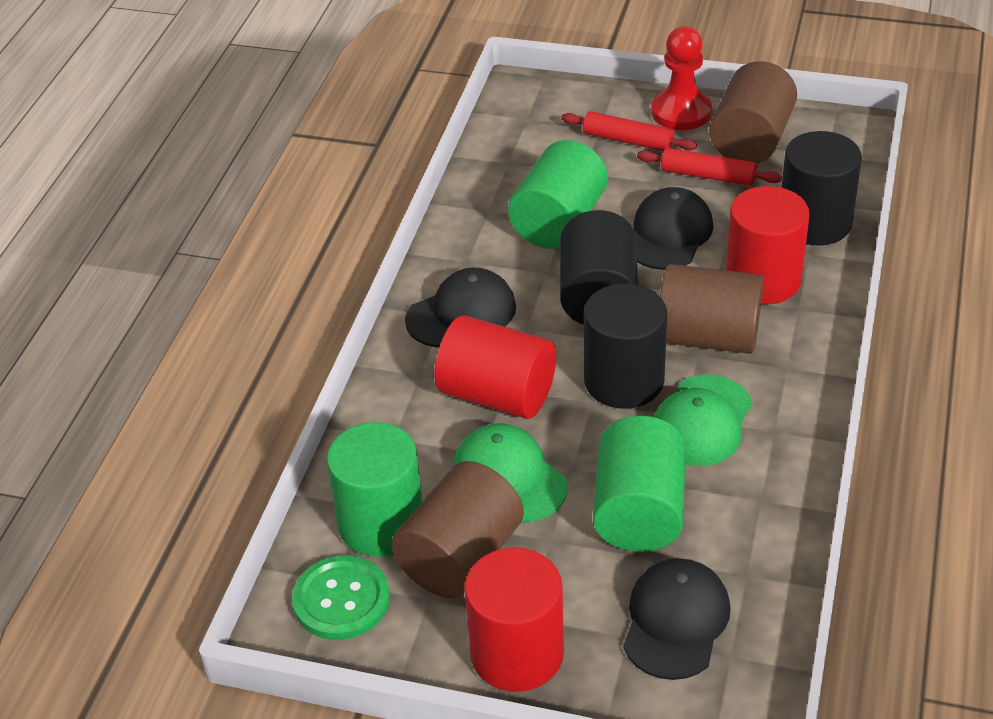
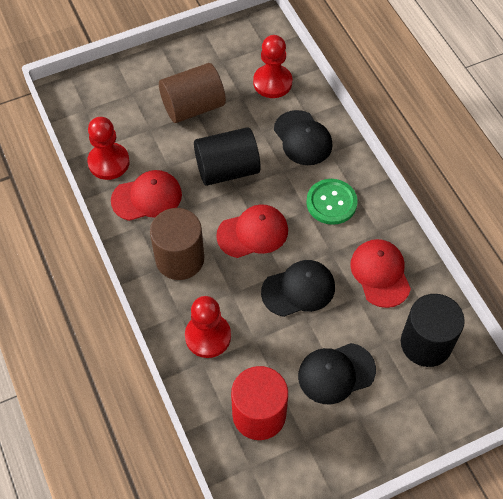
black cylinder: [560,210,638,325] [584,284,667,409] [782,131,862,246] = 3 -> [194,127,261,186] [401,294,465,367] = 2
brown cylinder: [391,461,524,598] [660,264,763,354] [709,61,797,164] = 3 -> [150,208,204,280] [159,63,226,123] = 2
green cap: [453,423,568,522] [654,375,752,466] = 2 -> none = 0
green cylinder: [327,422,422,557] [508,140,608,249] [593,416,686,552] = 3 -> none = 0
red cap: none = 0 -> [111,170,182,221] [216,204,288,258] [350,239,411,308] = 3
red cylinder: [435,315,556,419] [464,547,564,692] [726,186,810,304] = 3 -> [231,366,288,440] = 1
red pawn: [651,26,712,130] = 1 -> [87,117,130,180] [185,296,231,358] [253,35,292,98] = 3
red rolling pin: [561,111,697,151] [637,148,782,186] = 2 -> none = 0

